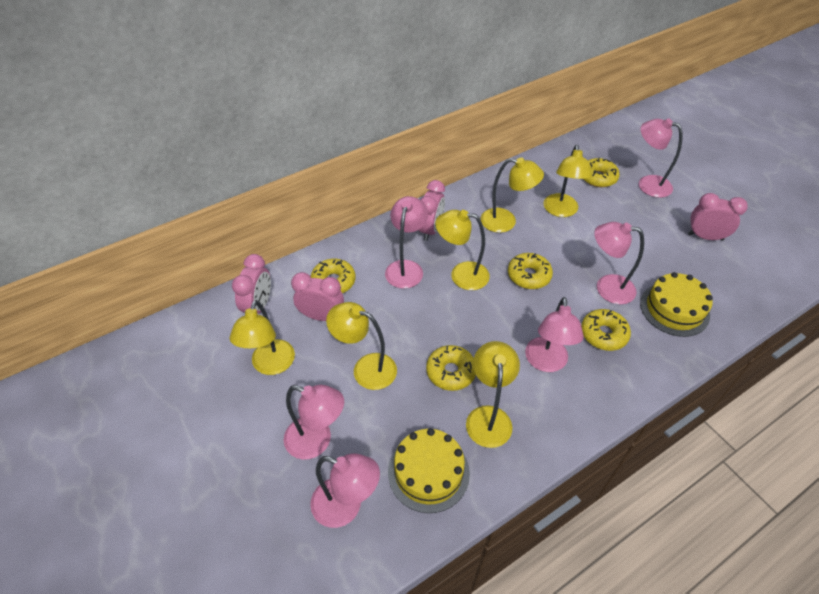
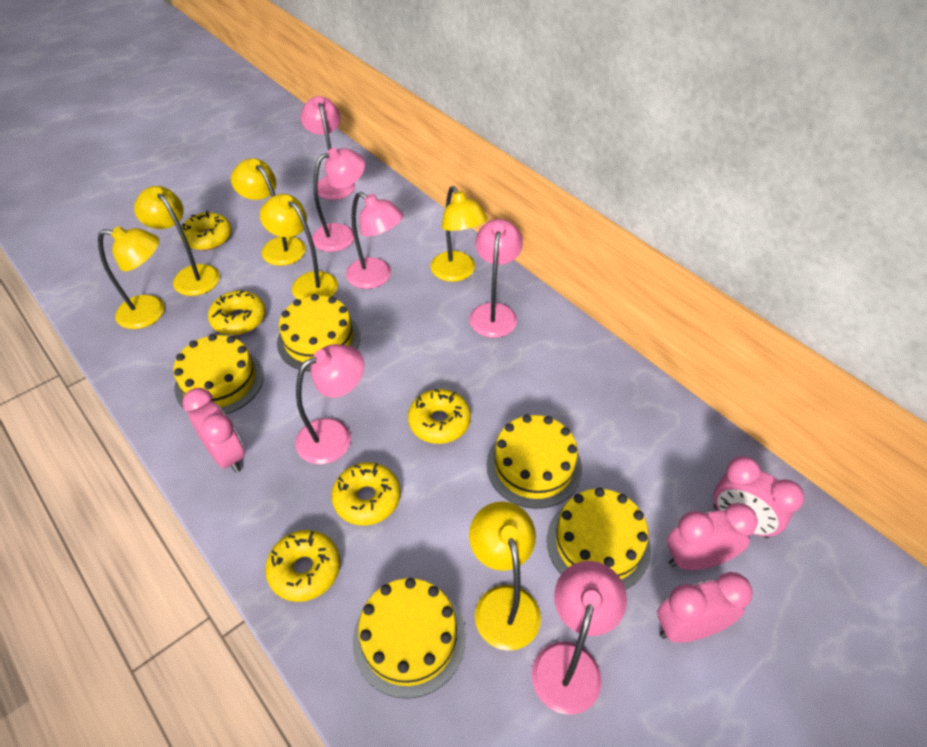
yellow cake: [388,428,470,513] [640,272,713,337] = 2 -> [173,334,264,414] [277,294,360,371] [353,578,466,699] [487,415,582,509] [547,488,651,590] = 5

